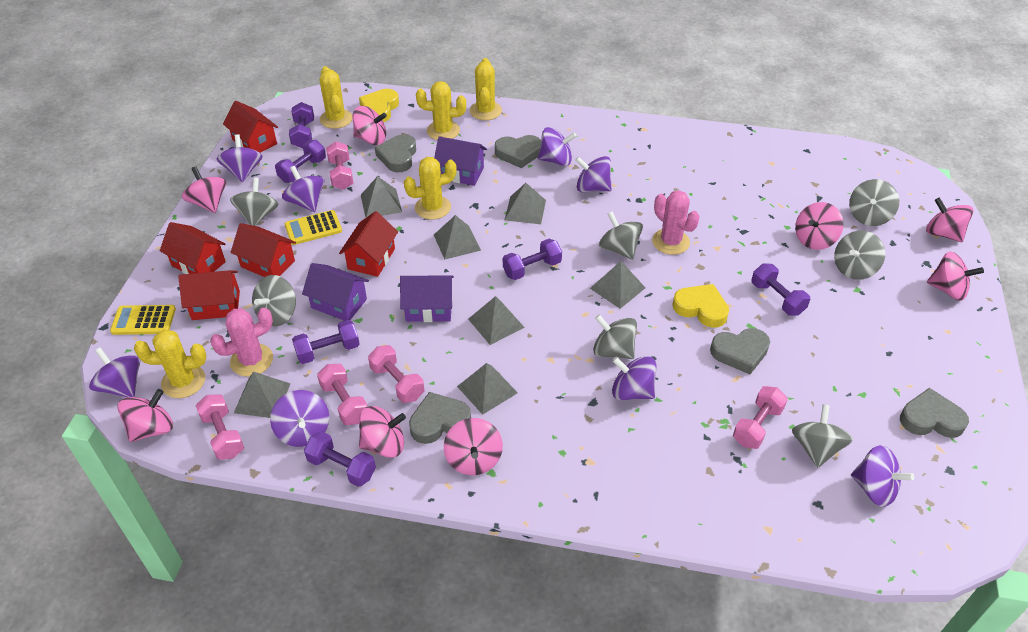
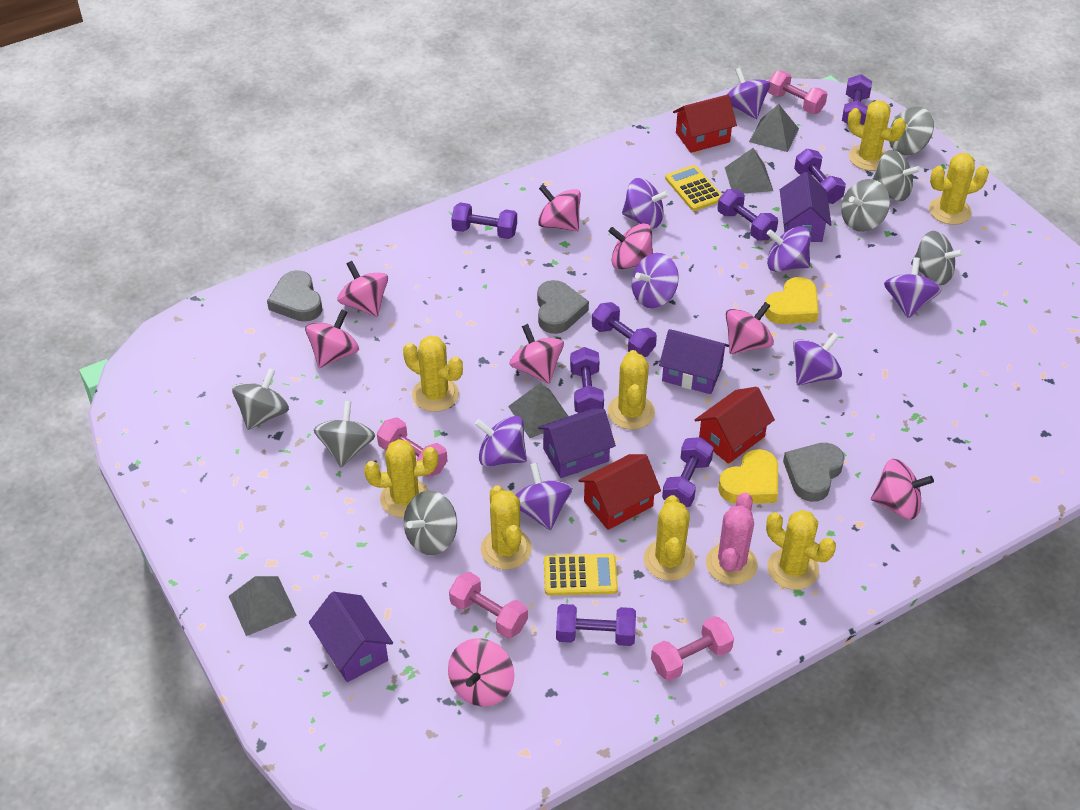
grey heart: [375,134,416,172] [409,392,471,444] [495,135,541,168] [710,328,770,374] [900,388,969,438] = 5 -> [267,270,322,322] [537,280,589,334] [783,443,845,502] = 3
grey pyramid: [234,371,291,418] [361,176,402,217] [434,215,481,260] [457,363,518,415] [468,296,525,345] [505,183,546,224] [590,261,645,309] = 7 -> [228,576,297,636] [508,383,568,438] [725,148,773,193] [749,104,799,152] = 4
pink cactus: [210,308,273,377] [652,190,700,255] = 2 -> [706,493,758,585] = 1
pink dumbbell: [196,394,244,460] [317,364,368,425] [326,142,354,190] [368,345,424,403] [733,386,788,449] = 5 -> [377,417,448,477] [449,572,528,639] [651,616,734,681] [768,71,827,114] = 4
purple dumbbell: [275,140,326,183] [289,102,314,148] [292,320,360,364] [304,431,376,487] [503,239,562,280] [751,263,810,316] = 6 -> [451,202,517,239] [556,604,636,646] [570,347,604,413] [592,302,657,357] [662,437,714,507] [717,189,778,240] [794,149,846,204] [842,74,872,125] = 8
purple house: [302,263,369,321] [400,276,454,322] [434,136,487,186] = 3 -> [309,592,393,682] [538,408,616,478] [659,329,729,394] [780,172,832,242] = 4
red house: [160,222,226,274] [178,270,240,320] [223,101,278,153] [231,223,296,277] [339,211,398,277] = 5 -> [578,454,661,530] [673,94,737,153] [695,387,775,464] = 3
yellow cactus: [134,329,206,398] [320,66,353,129] [404,157,457,220] [416,81,466,140] [470,58,502,120] = 5 -> [364,439,438,518] [403,336,463,412] [481,485,532,570] [608,350,655,430] [644,495,695,581] [766,510,836,590] [848,100,906,171] [929,153,989,225] = 8

